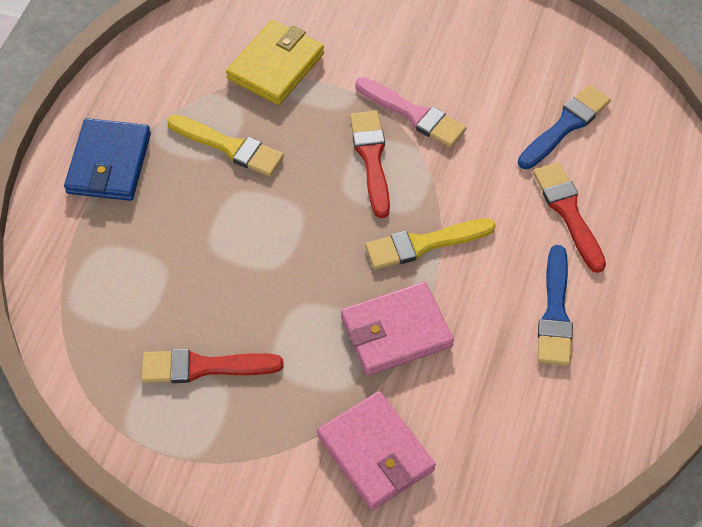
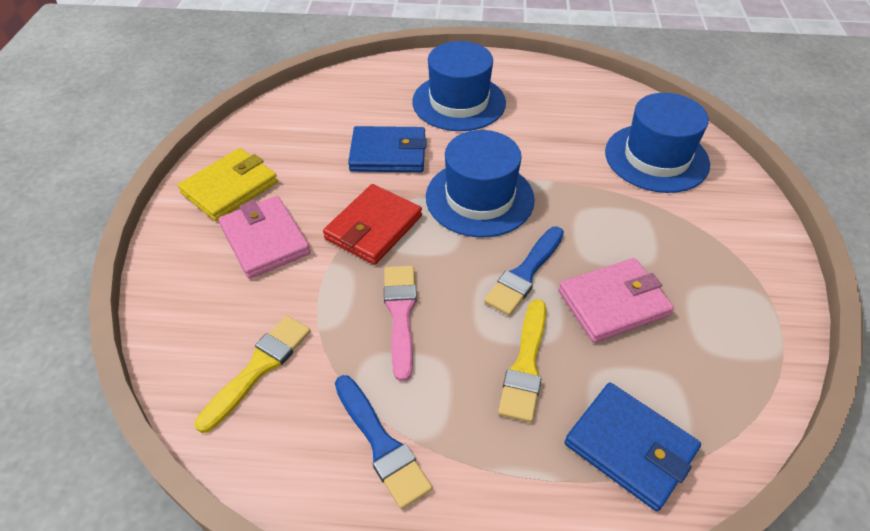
blue hat: none = 0 -> [412,41,506,131] [426,130,535,237] [605,93,710,193] = 3
blue wallet: [64,118,151,201] = 1 -> [348,126,427,172] [564,383,701,511] = 2
red brush: [142,349,283,383] [350,111,390,218] [533,162,606,273] = 3 -> none = 0
red wallet: none = 0 -> [323,184,422,265] = 1

